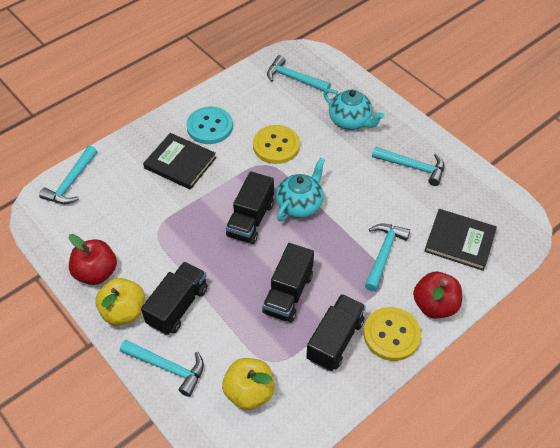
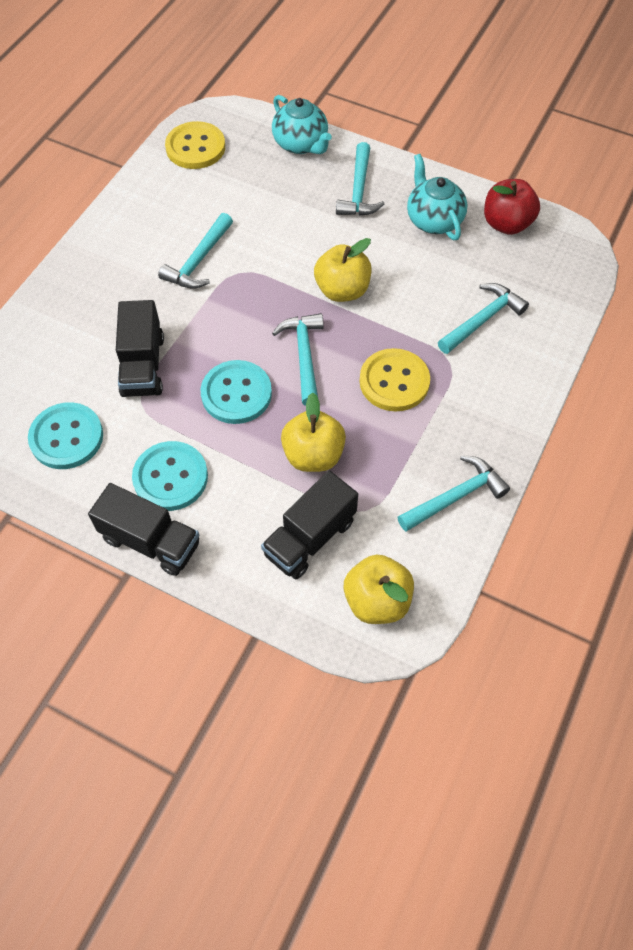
black book: [143,133,216,190] [424,209,497,271] = 2 -> none = 0
black truck: [141,262,208,335] [226,171,274,244] [262,243,314,322] [306,294,366,371] = 4 -> [88,483,199,576] [116,300,164,397] [261,471,358,579] = 3
red apple: [69,234,117,285] [413,272,462,319] = 2 -> [484,179,540,235] = 1
turquoise button: [186,107,233,144] = 1 -> [28,402,103,469] [132,441,208,511] [201,360,272,424] = 3
yellow apple: [95,278,145,325] [222,358,274,410] = 2 -> [281,393,346,472] [314,238,371,302] [344,554,414,624] = 3

